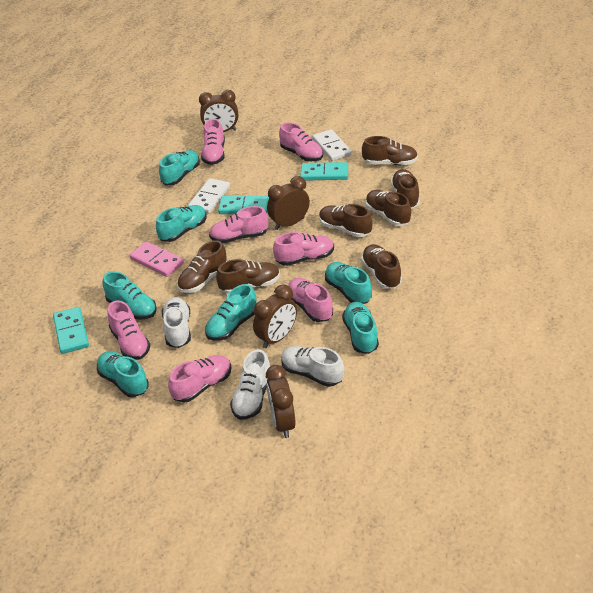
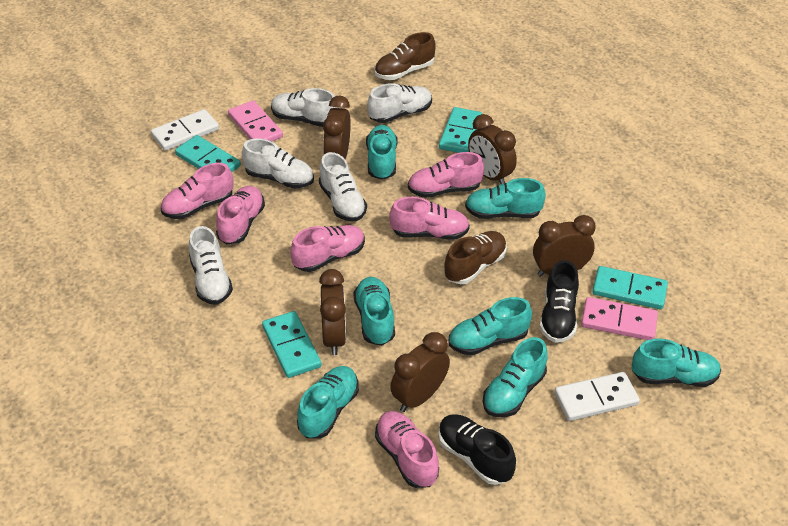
black shoe: none = 0 -> [438,414,516,485] [539,260,579,343] = 2
brown clock: [199,90,238,132] [253,284,297,348] [266,365,296,438] [267,176,310,230] = 4 -> [319,269,346,355] [323,96,351,159] [390,332,450,412] [468,114,517,184] [533,215,596,277] = 5
brown shoe: [177,240,227,293] [216,259,280,294] [319,204,373,237] [361,244,402,289] [362,136,418,165] [366,190,411,226] [391,169,420,209] = 7 -> [374,32,436,80] [444,231,507,284] = 2
pink domino: [129,241,184,277] = 1 -> [228,100,283,141] [581,297,658,340] = 2
pink shoe: [108,300,150,360] [168,355,232,403] [201,119,225,165] [209,206,268,243] [273,232,334,266] [279,122,323,161] [288,278,333,322] = 7 -> [161,163,234,219] [216,186,265,244] [290,225,365,272] [375,411,439,488] [389,197,470,240] [408,152,484,198] = 6
turquoise domino: [53,307,89,354] [218,196,269,214] [300,162,348,181] = 3 -> [175,135,241,172] [262,311,321,378] [439,107,482,153] [592,266,668,309] = 4
white shoe: [162,297,191,348] [230,350,270,420] [281,346,344,387] = 3 -> [189,226,233,305] [242,139,314,189] [271,88,338,127] [319,152,367,222] [367,83,432,123] = 5

